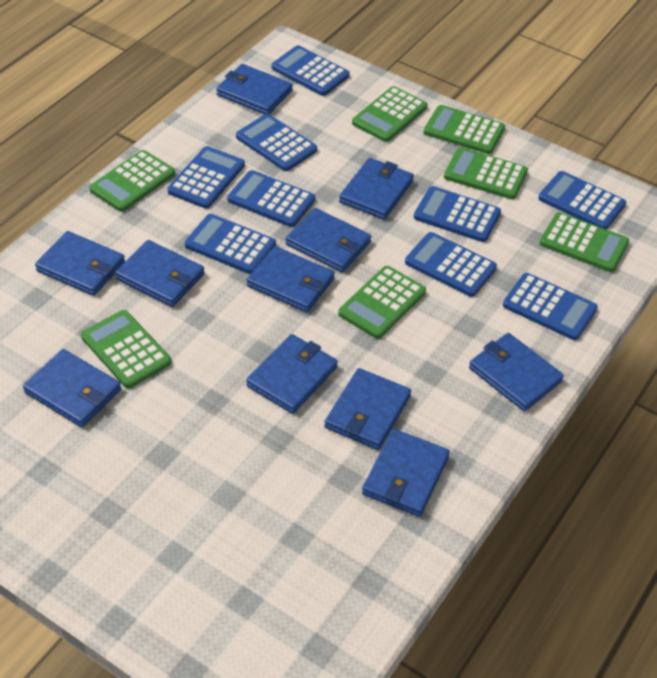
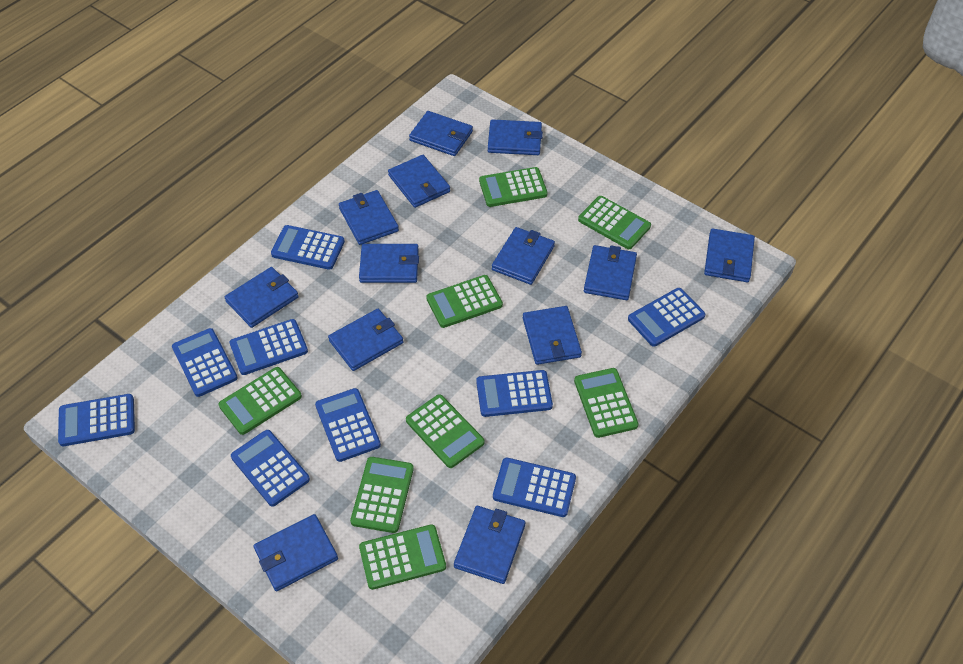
blue wallet: [23,349,121,427] [35,231,125,296] [115,240,205,307] [216,64,293,114] [246,334,338,414] [247,246,335,313] [286,208,371,272] [324,368,411,450] [339,158,414,220] [362,429,450,517] [469,333,564,412] = 11 -> [225,267,299,328] [254,514,338,591] [328,309,403,371] [339,190,399,245] [359,244,419,283] [388,155,450,208] [409,111,473,156] [454,506,525,584] [488,119,543,155] [492,227,555,285] [523,306,582,365] [584,245,637,300] [704,228,755,282] = 13
green calculator: [81,310,171,388] [89,150,175,212] [338,266,426,339] [352,86,427,142] [424,105,505,154] [444,147,528,199] [540,212,629,272] = 7 -> [218,367,302,435] [350,457,414,533] [359,524,446,590] [406,394,484,468] [426,275,503,328] [479,167,548,207] [574,368,638,438] [578,196,651,249] = 8

